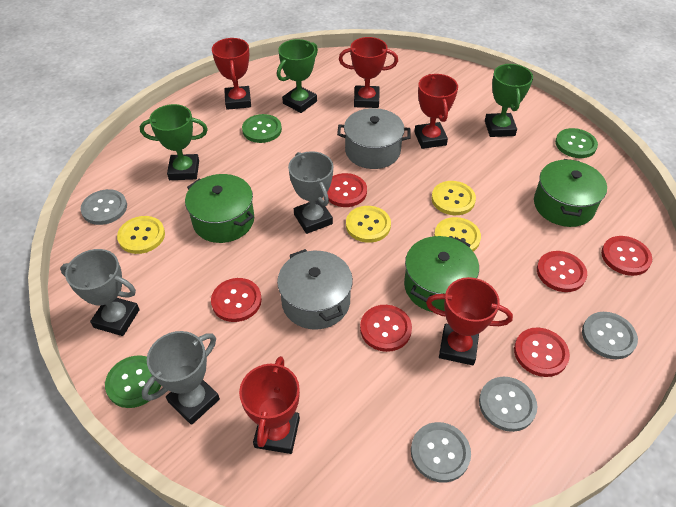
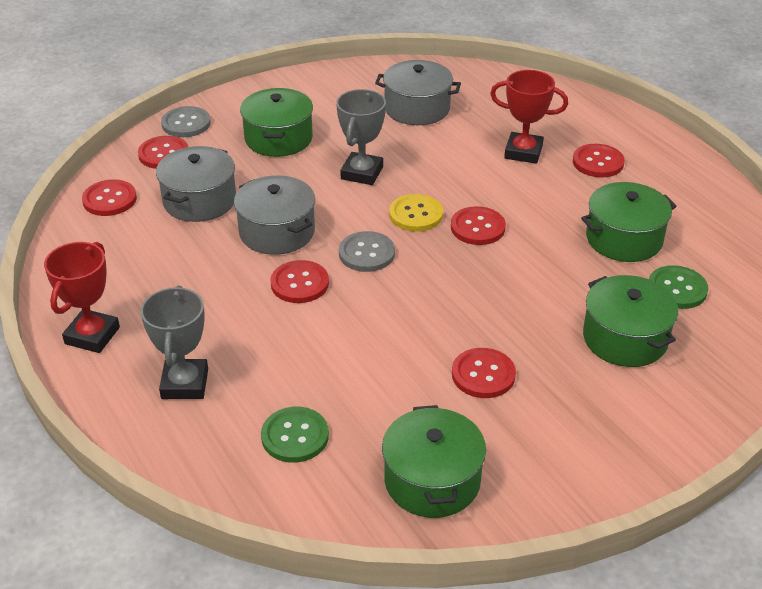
green button: [105,355,161,408] [242,114,282,143] [555,128,598,158] = 3 -> [261,407,329,463] [649,265,708,309] = 2
green pot: [185,174,254,243] [404,236,479,312] [534,159,607,227] = 3 -> [240,88,313,157] [382,405,486,518] [581,182,676,262] [583,275,678,367] = 4
green trophy: [140,104,208,180] [277,39,318,113] [485,64,533,137] = 3 -> none = 0
grey button: [81,189,127,225] [411,422,471,483] [479,377,537,432] [582,312,638,359] = 4 -> [161,106,211,137] [339,231,395,272] = 2
grey pot: [277,249,353,330] [337,108,410,169] = 2 -> [156,146,236,222] [234,175,315,255] [375,60,461,125] = 3
grey trophy: [60,249,140,336] [142,331,220,425] [288,151,333,234] = 3 -> [140,286,208,399] [336,89,386,185] = 2
red trophy: [212,38,251,110] [239,356,300,454] [339,37,398,108] [414,74,458,149] [426,277,513,365] = 5 -> [44,242,120,353] [490,70,568,164] = 2
yellow button: [117,216,165,254] [346,206,391,243] [431,181,476,215] [434,217,481,252] = 4 -> [389,194,443,232] = 1

